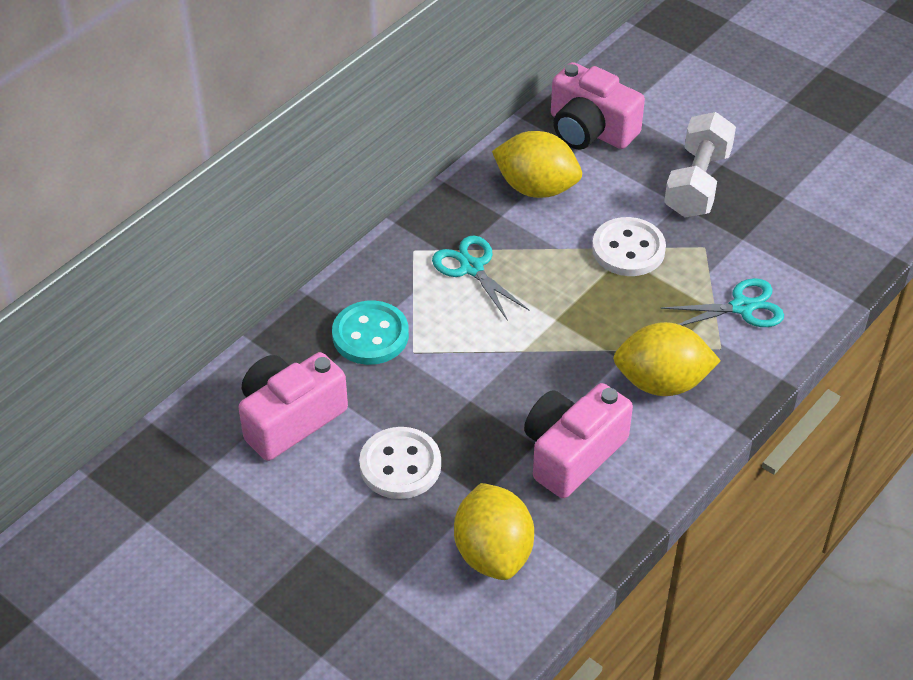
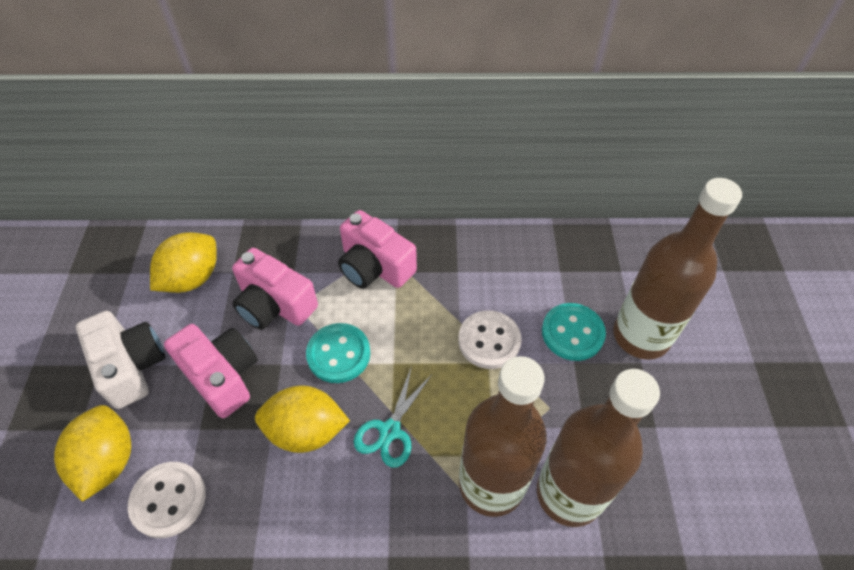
brown bottle: none = 0 -> [459,356,547,517] [537,369,660,527] [613,178,742,360] = 3
turquoise button: [332,300,409,365] = 1 -> [306,323,370,383] [542,303,606,361] = 2
turquoise scissors: [432,236,530,321] [660,278,784,327] = 2 -> [354,366,432,467] = 1
white camera: none = 0 -> [76,311,165,409] = 1
white dumbbell: [664,112,736,217] = 1 -> none = 0

